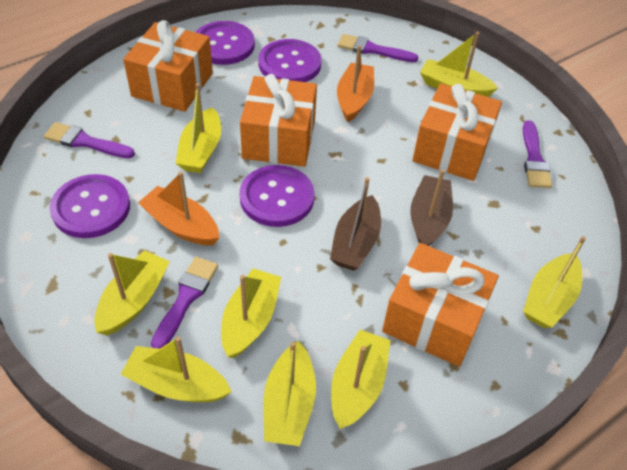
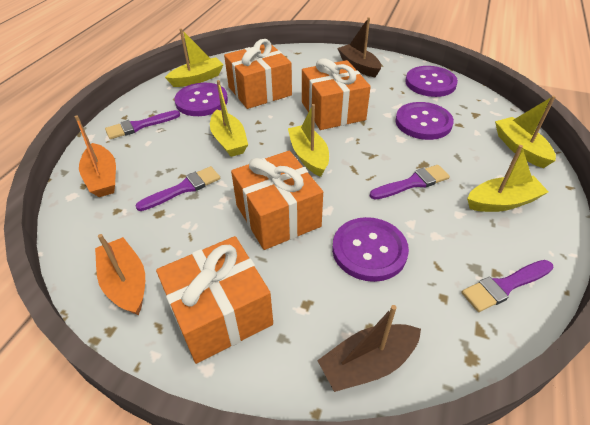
yellow boat: [94,250,170,335] [121,337,232,402] [175,83,221,173] [221,268,281,358] [263,341,316,446] [331,330,390,429] [420,32,498,97] [523,236,586,328] = 8 -> [165,28,224,87] [210,80,248,157] [288,104,329,177] [467,145,549,212] [495,96,556,168] = 5

